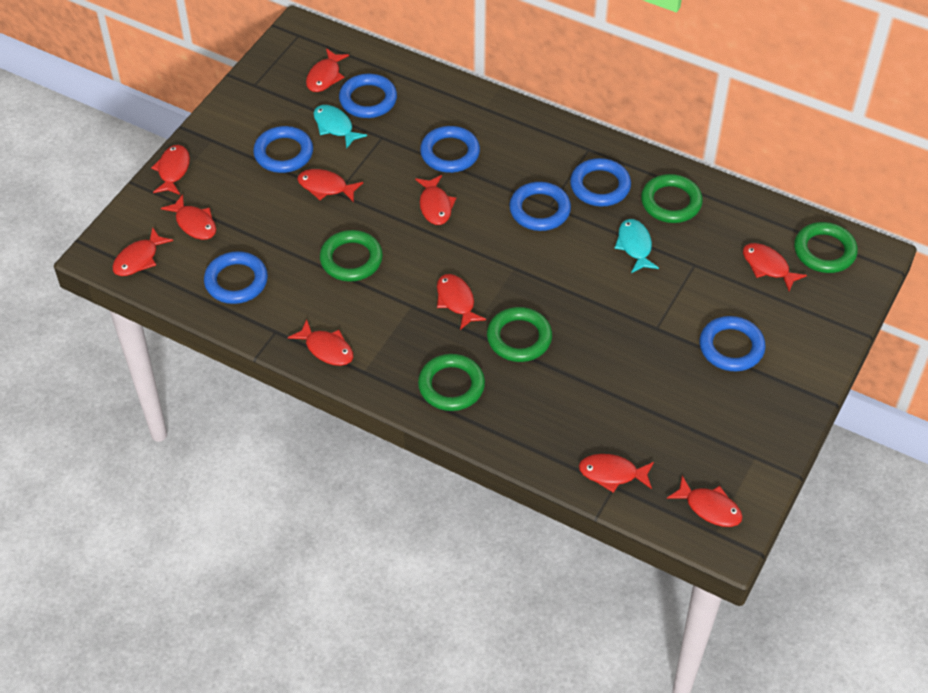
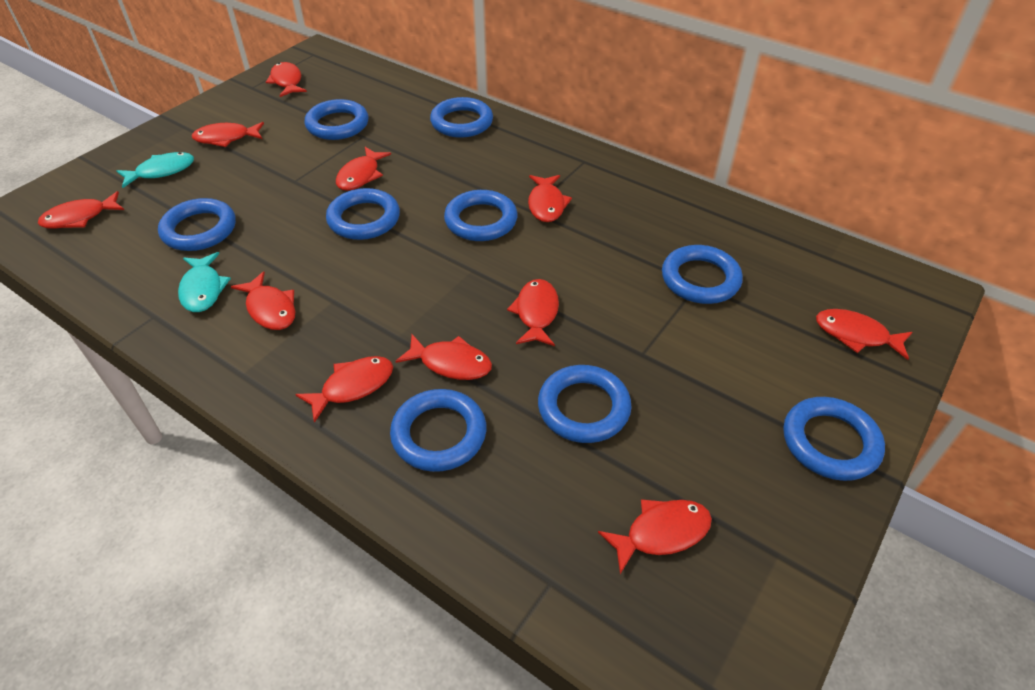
blue ring: [204,251,268,304] [253,126,313,173] [339,74,397,118] [420,126,480,173] [509,182,571,231] [570,158,631,206] [700,316,766,371] = 7 -> [158,198,236,251] [305,99,368,140] [326,188,400,240] [390,389,486,472] [430,97,493,138] [444,190,518,241] [538,365,632,443] [662,245,743,304] [784,397,885,481] = 9
green ring: [320,230,383,282] [418,354,485,411] [487,307,552,362] [641,174,703,223] [794,222,858,273] = 5 -> none = 0

